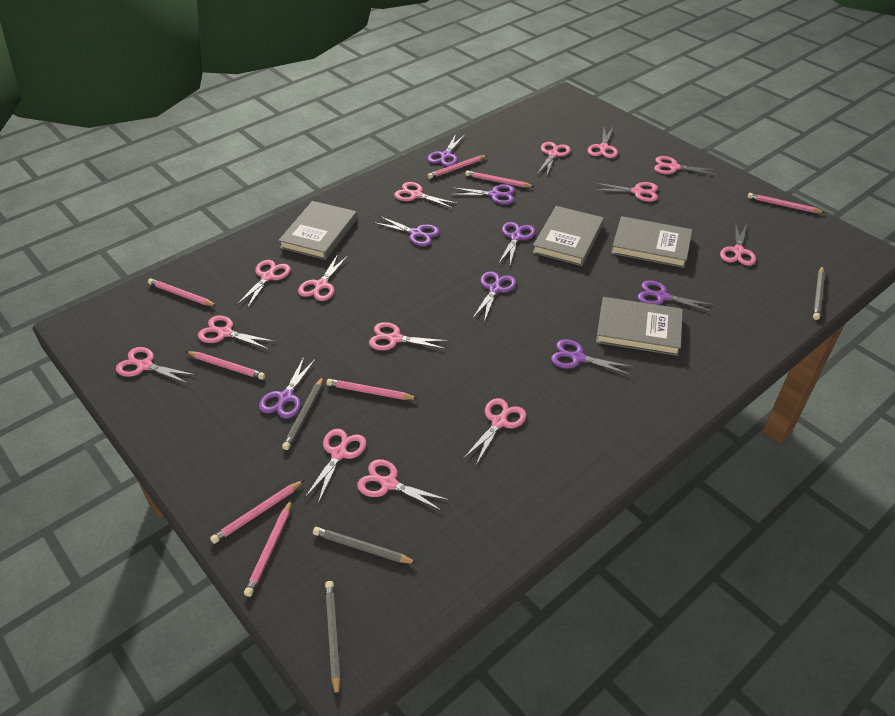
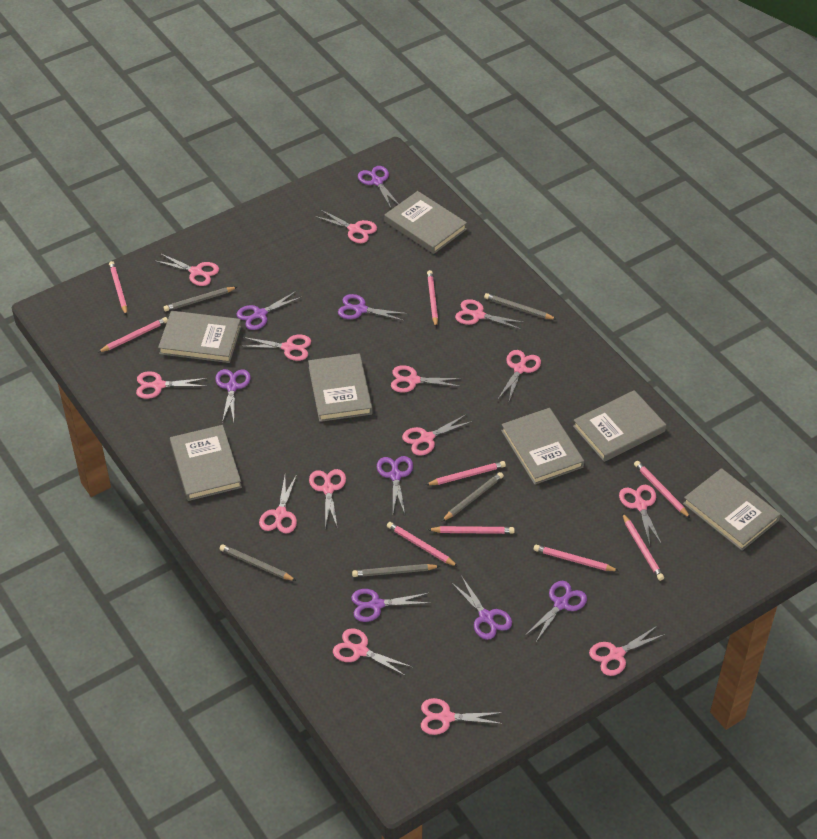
grey book: [278,201,357,260] [532,206,604,266] [596,297,683,356] [611,216,692,268] = 4 -> [158,311,241,363] [170,425,242,501] [308,353,373,422] [384,191,467,254] [501,408,584,485] [573,390,666,462] [683,468,781,551] = 7
grey pencil: [282,377,323,450] [313,527,417,564] [325,581,341,698] [813,266,825,320] = 4 -> [164,287,237,311] [220,544,296,581] [352,564,440,577] [442,472,504,521] [484,293,557,320] = 5
pink pencil: [148,278,216,306] [185,351,266,380] [210,480,304,544] [244,499,292,597] [326,379,418,400] [427,155,488,179] [465,171,534,188] [748,193,825,213] = 8 -> [98,317,168,352] [109,261,127,316] [387,522,458,567] [426,461,506,485] [427,270,438,327] [427,526,515,534] [534,545,619,571] [622,513,664,581] [634,461,690,518] = 9

